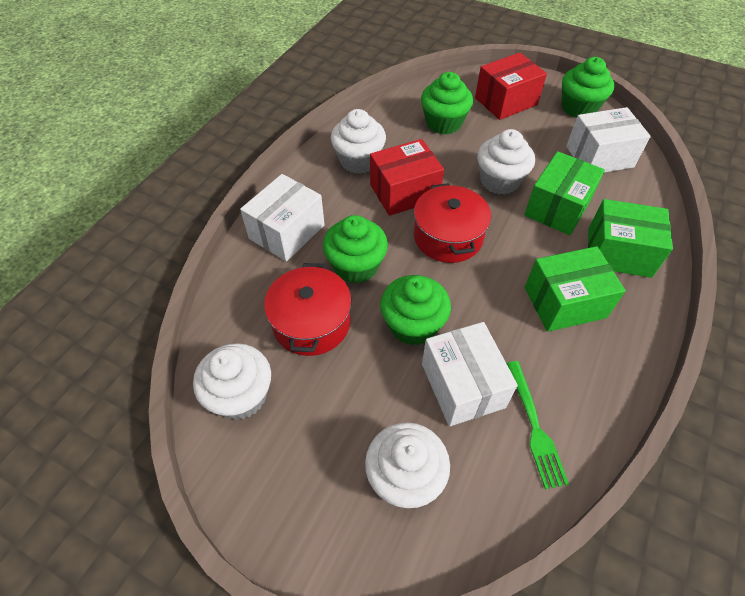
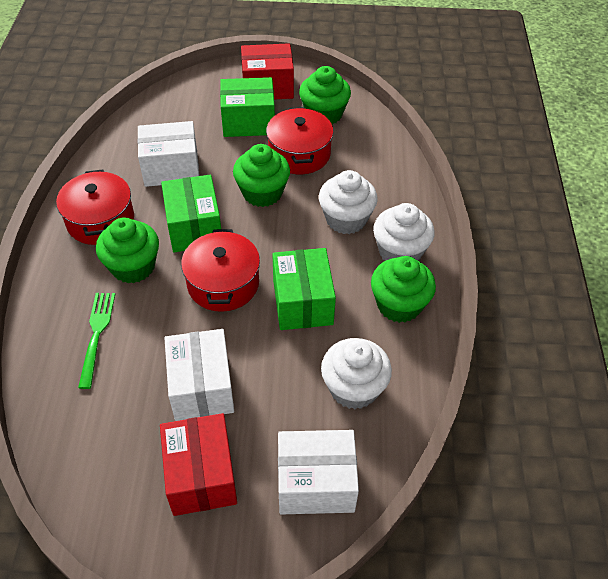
red pot: [264,263,352,356] [414,183,491,263] = 2 -> [56,170,134,245] [181,229,260,312] [266,107,333,174] = 3
white cupcake: [193,343,271,420] [331,109,386,173] [365,422,450,508] [477,129,535,195] = 4 -> [319,170,378,234] [321,338,392,409] [373,203,435,261] = 3

